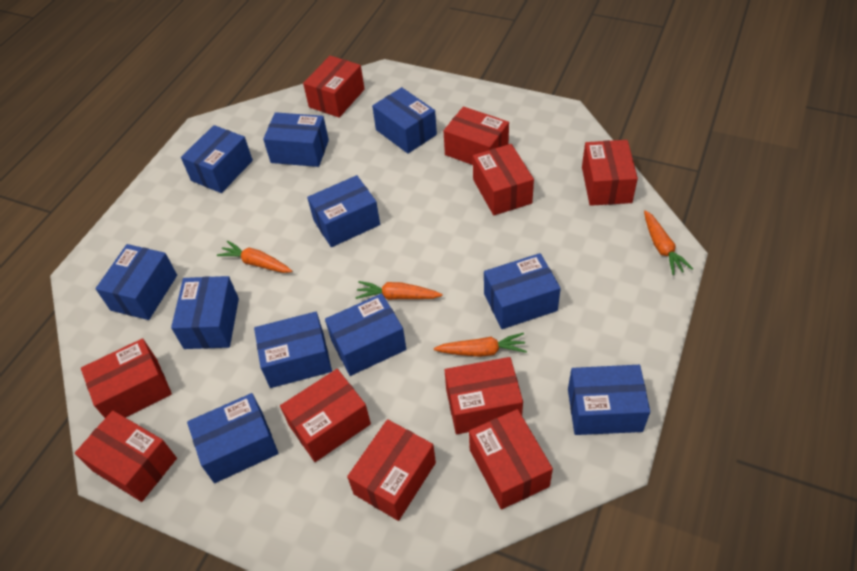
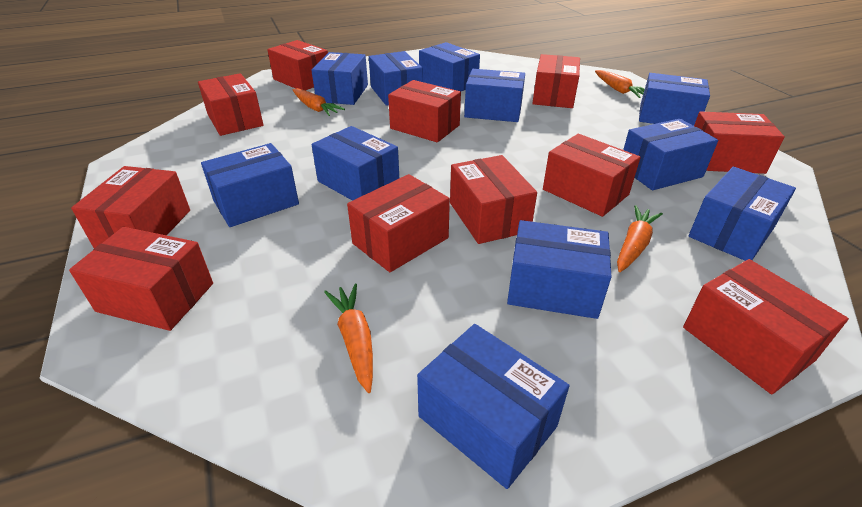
red box: [75,410,177,502] [81,338,172,418] [280,369,371,462] [303,56,365,118] [347,419,436,521] [443,107,509,165] [445,357,523,434] [469,409,553,510] [473,144,534,215] [582,140,638,206] = 10 -> [69,227,213,331] [71,166,190,248] [198,73,264,136] [267,40,328,91] [347,174,450,272] [388,80,461,142] [450,155,537,244] [532,54,580,108] [543,134,641,217] [683,259,849,394] [694,111,785,174] = 11

